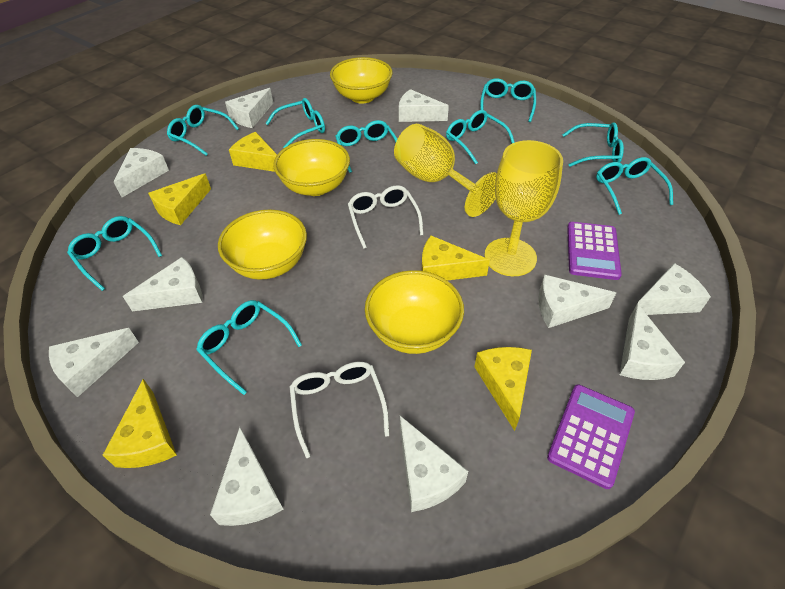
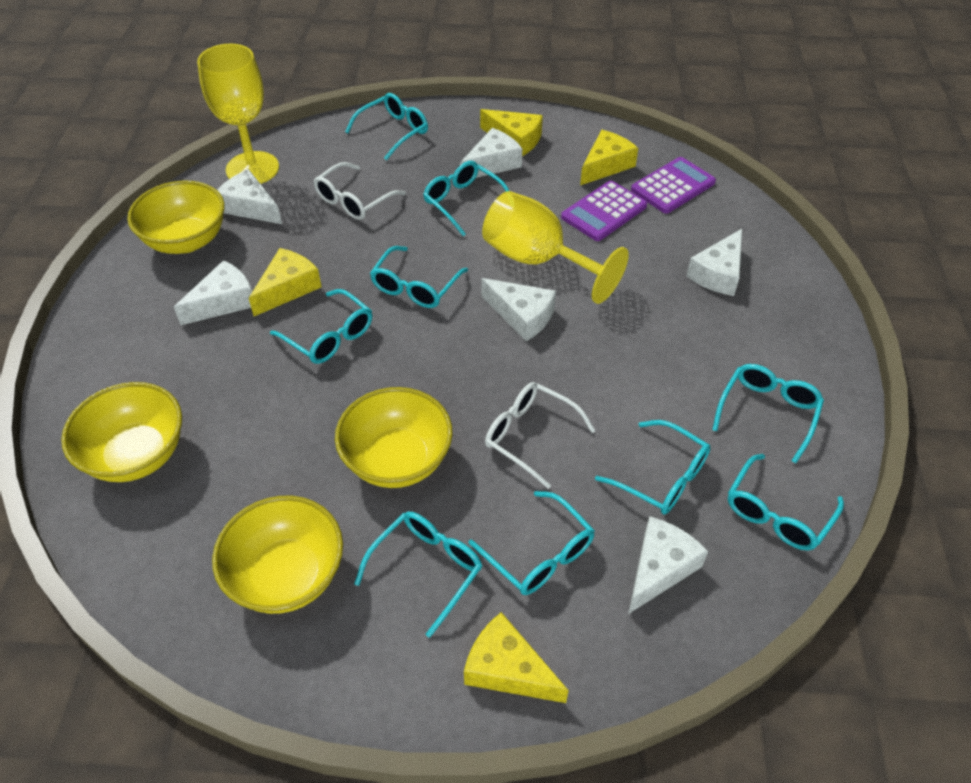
white cheese: [49,328,139,397] [114,148,169,197] [123,257,202,311] [210,427,283,526] [225,88,273,128] [399,89,449,122] [400,416,468,512] [538,275,616,328] [620,304,685,380] [638,263,711,315] = 10 -> [174,260,252,325] [217,169,282,224] [460,128,522,178] [482,278,556,341] [628,516,708,614] [686,229,742,296] = 6
yellow cheese: [103,379,177,468] [148,173,211,225] [229,132,277,172] [422,236,490,280] [474,347,532,431] = 5 -> [249,248,321,316] [464,612,569,703] [480,109,543,156] [580,130,638,185] = 4

